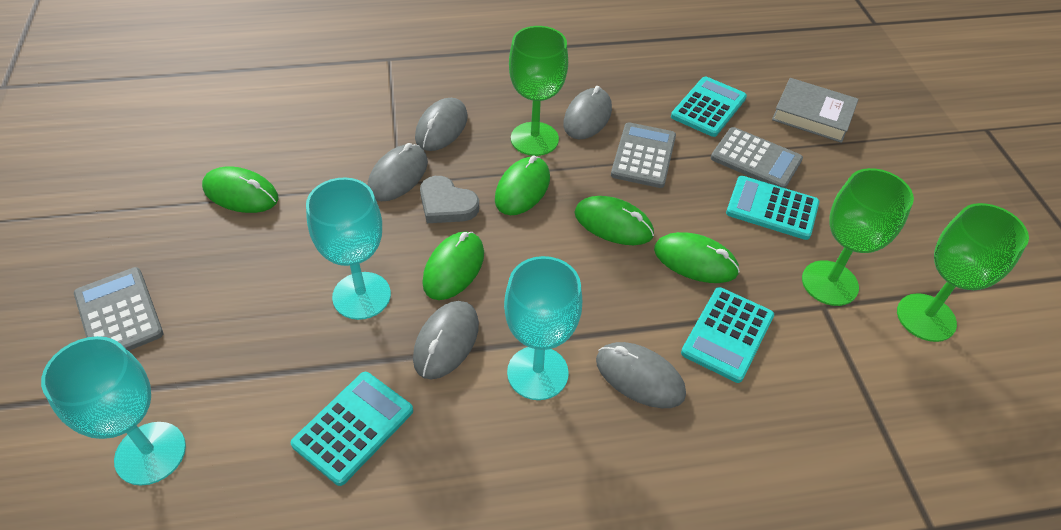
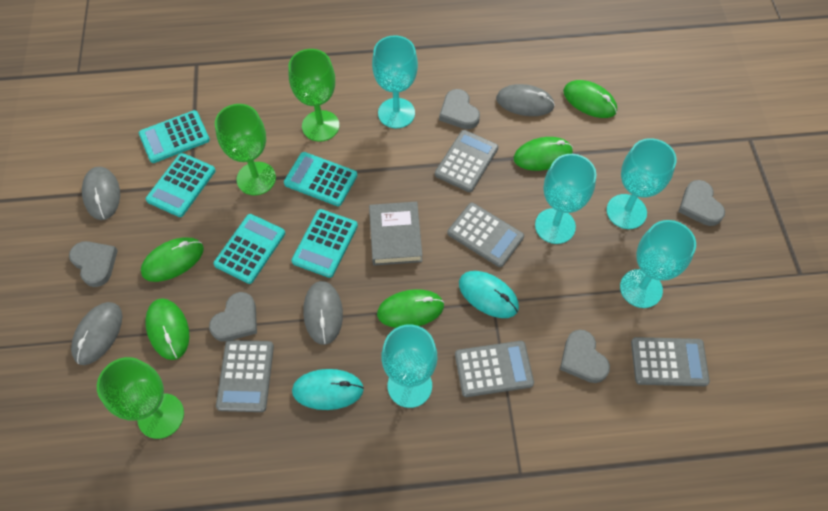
grey calculator: [74,267,163,351] [611,122,676,188] [711,127,803,188] = 3 -> [216,340,274,412] [435,130,498,192] [447,203,524,267] [455,341,534,397] [631,337,710,386] = 5
grey heart: [420,176,479,223] = 1 -> [69,241,118,287] [209,292,257,341] [439,89,480,129] [560,329,610,383] [678,180,725,226] = 5
grey mouse: [368,143,428,201] [413,301,479,379] [415,98,468,151] [563,86,612,139] [596,342,686,408] = 5 -> [71,302,122,365] [82,167,120,220] [303,281,343,345] [496,84,555,116] = 4
turquoise calculator: [291,372,413,486] [671,76,747,137] [681,287,774,383] [726,176,819,240] = 4 -> [139,110,210,163] [146,153,216,217] [213,214,285,284] [284,152,357,206] [291,209,358,278] = 5
turquoise goblet: [41,336,186,486] [306,177,391,320] [504,256,582,400] = 3 -> [372,35,418,128] [381,324,437,408] [535,154,596,244] [606,138,677,229] [620,220,696,308] = 5
turquoise mouse: none = 0 -> [292,369,364,410] [459,271,519,318] = 2

